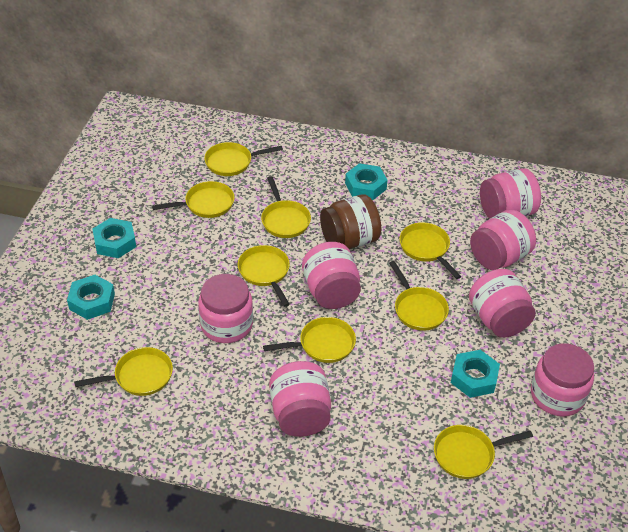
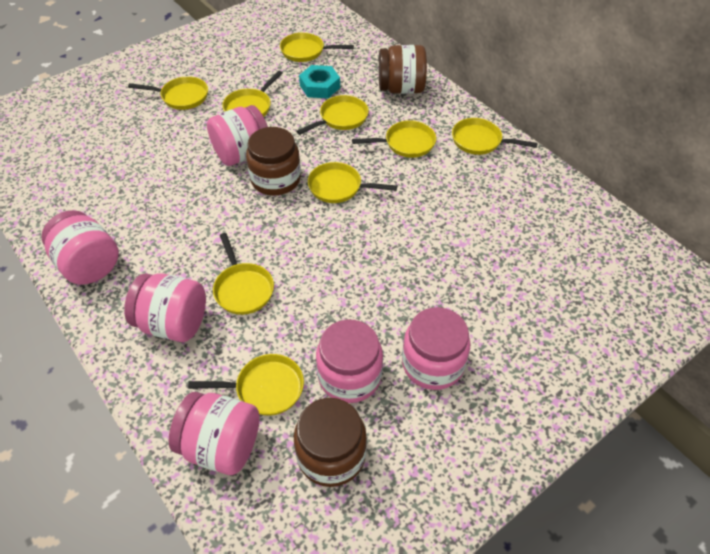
brown jar: [320,194,381,249] = 1 -> [246,127,301,196] [294,398,367,487] [379,45,427,94] = 3
pink jar: [198,274,253,343] [269,361,331,437] [302,242,361,309] [469,269,536,338] [470,209,536,270] [480,168,541,219] [531,343,594,416] = 7 -> [41,210,119,285] [124,273,206,342] [169,392,260,475] [207,105,268,166] [316,320,383,403] [402,307,470,390] = 6
turquoise nut: [67,275,115,320] [92,218,136,258] [345,163,388,200] [451,350,500,398] = 4 -> [299,65,340,98] = 1

